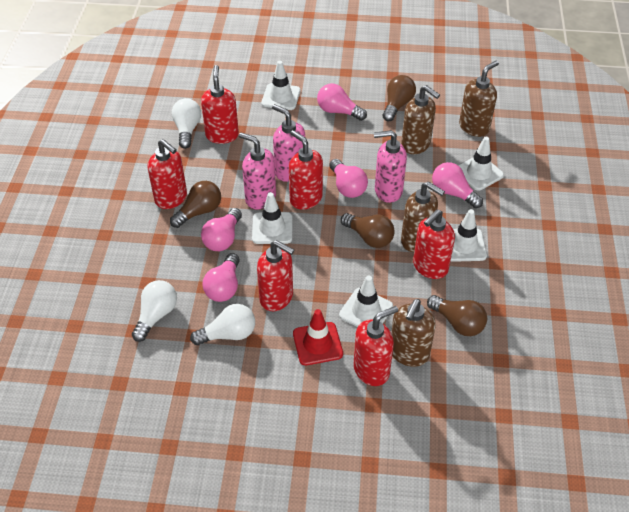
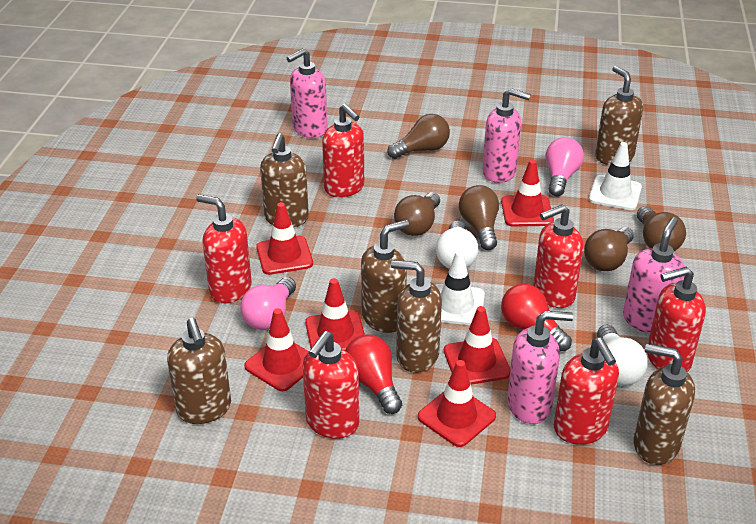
brown light bulb: [170,181,221,228] [341,213,395,248] [383,75,416,121] [427,295,487,336] = 4 -> [387,114,450,159] [394,192,440,236] [459,185,499,250] [584,227,634,271] [637,206,686,251] = 5
brown soap dispenser: [391,299,436,367] [401,85,440,154] [401,182,445,252] [459,61,499,137] = 4 -> [167,318,231,424] [260,133,309,227] [361,220,409,333] [391,260,442,373] [595,66,643,165] [633,344,695,465] = 6
pink light bulb: [201,208,242,251] [203,253,240,302] [317,83,367,121] [329,159,368,198] [432,162,483,208] = 5 -> [240,277,296,330] [546,137,584,196] = 2
pink soap dispenser: [239,133,276,209] [272,104,305,182] [374,130,407,203] = 3 -> [287,48,327,138] [483,88,531,183] [507,311,573,424] [623,217,685,333] = 4
red light bulb: none = 0 -> [345,335,402,414] [501,284,572,352] = 2
red traffic cone: [293,309,343,366] = 1 -> [244,308,309,391] [256,202,313,275] [305,278,365,350] [418,360,496,447] [444,306,510,385] [501,159,554,227] = 6
white light bulb: [132,280,177,342] [172,98,201,149] [190,304,255,345] = 3 -> [436,221,478,269] [597,324,648,386] = 2
white traffic cone: [252,192,292,244] [261,61,301,110] [339,276,393,327] [451,209,487,262] [458,137,504,191] = 5 -> [435,251,485,325] [589,142,642,210] = 2

